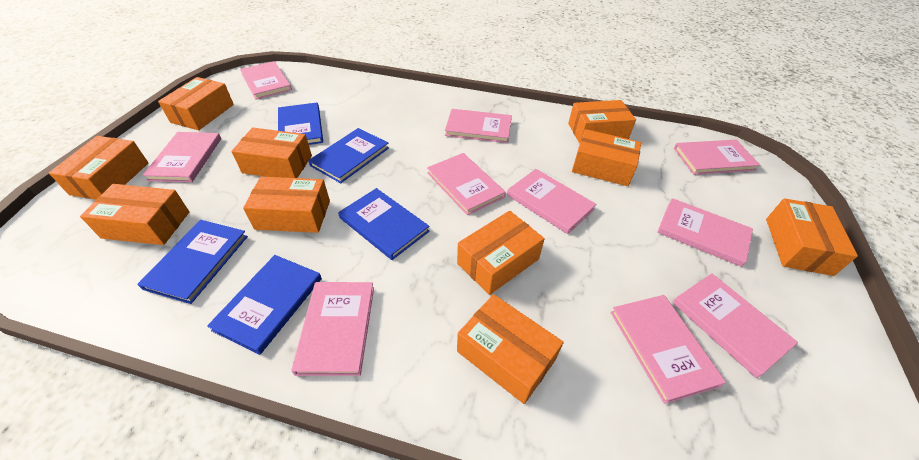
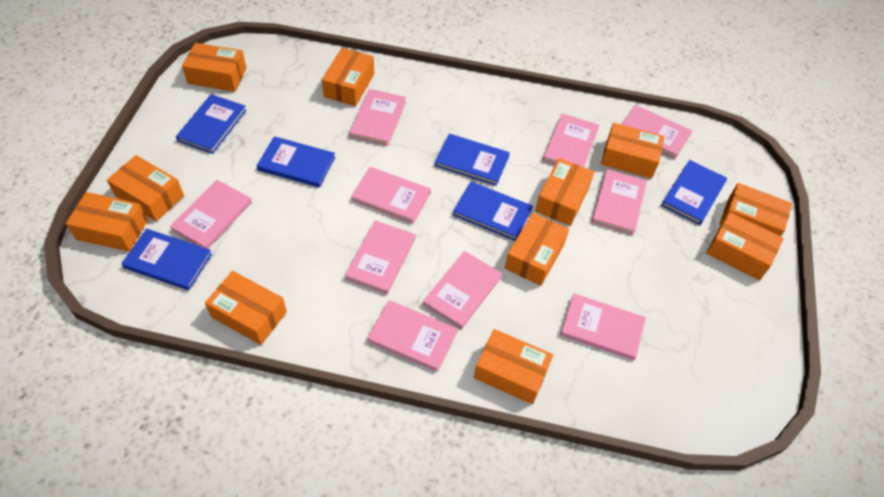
blue book: [137,220,248,304] [207,255,322,355] [278,103,323,145] [308,128,389,183] [338,188,430,260] = 5 -> [121,229,212,290] [176,94,247,154] [257,136,335,188] [435,134,510,186] [453,181,533,241] [661,160,727,225] = 6
orange box: [49,136,148,200] [80,184,189,245] [158,77,234,130] [231,127,312,178] [243,177,330,233] [457,211,545,295] [457,294,564,404] [568,100,636,144] [572,129,641,186] [766,198,858,276] = 10 -> [66,192,148,252] [107,155,184,222] [182,43,247,92] [205,271,287,345] [322,48,374,106] [474,329,553,404] [505,213,569,286] [535,158,594,226] [601,123,665,178] [706,212,784,280] [720,183,792,236] = 11

